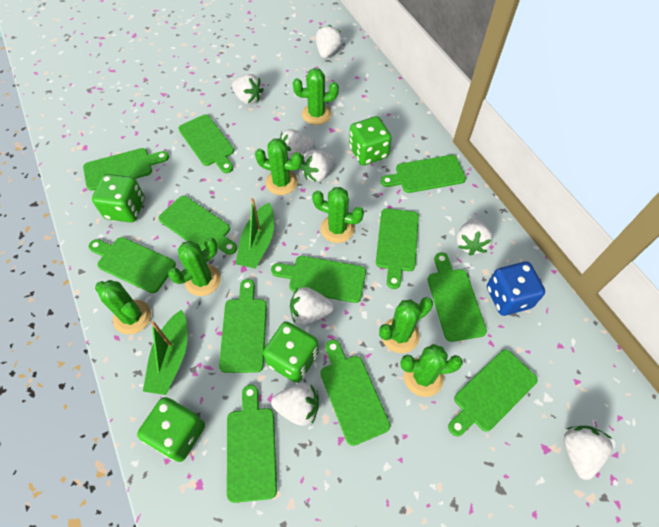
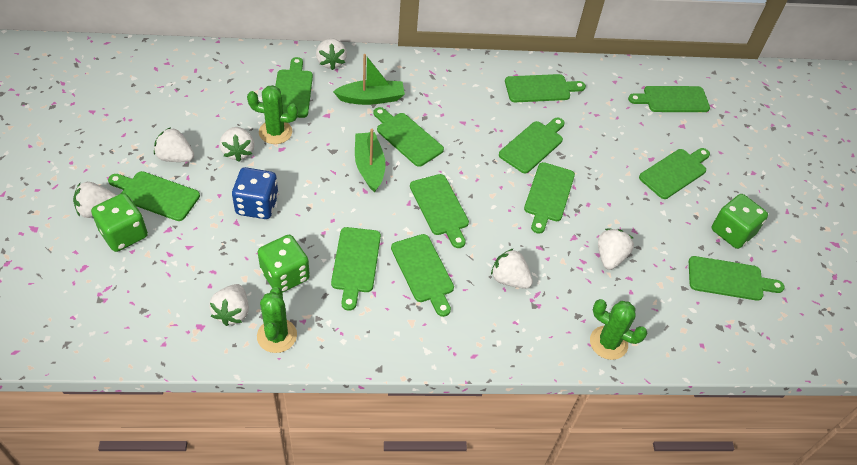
green cactus: [95,280,151,334] [168,237,221,296] [255,138,302,195] [293,68,339,125] [312,187,364,243] [379,297,433,353] [400,344,463,397] = 7 -> [247,85,298,144] [257,287,297,353] [590,299,647,360] = 3
green dice: [92,174,145,223] [137,397,205,462] [263,321,318,383] [349,116,392,166] = 4 -> [91,193,148,252] [258,235,310,293] [712,194,768,249] = 3
white strawberry: [232,74,264,104] [271,382,319,426] [280,129,315,160] [290,287,334,325] [300,150,335,182] [316,25,342,59] [456,218,493,255] [564,426,613,480] = 8 -> [73,182,117,218] [154,127,194,162] [209,284,249,326] [220,127,254,162] [316,38,347,70] [491,248,533,289] [598,229,634,270] = 7

